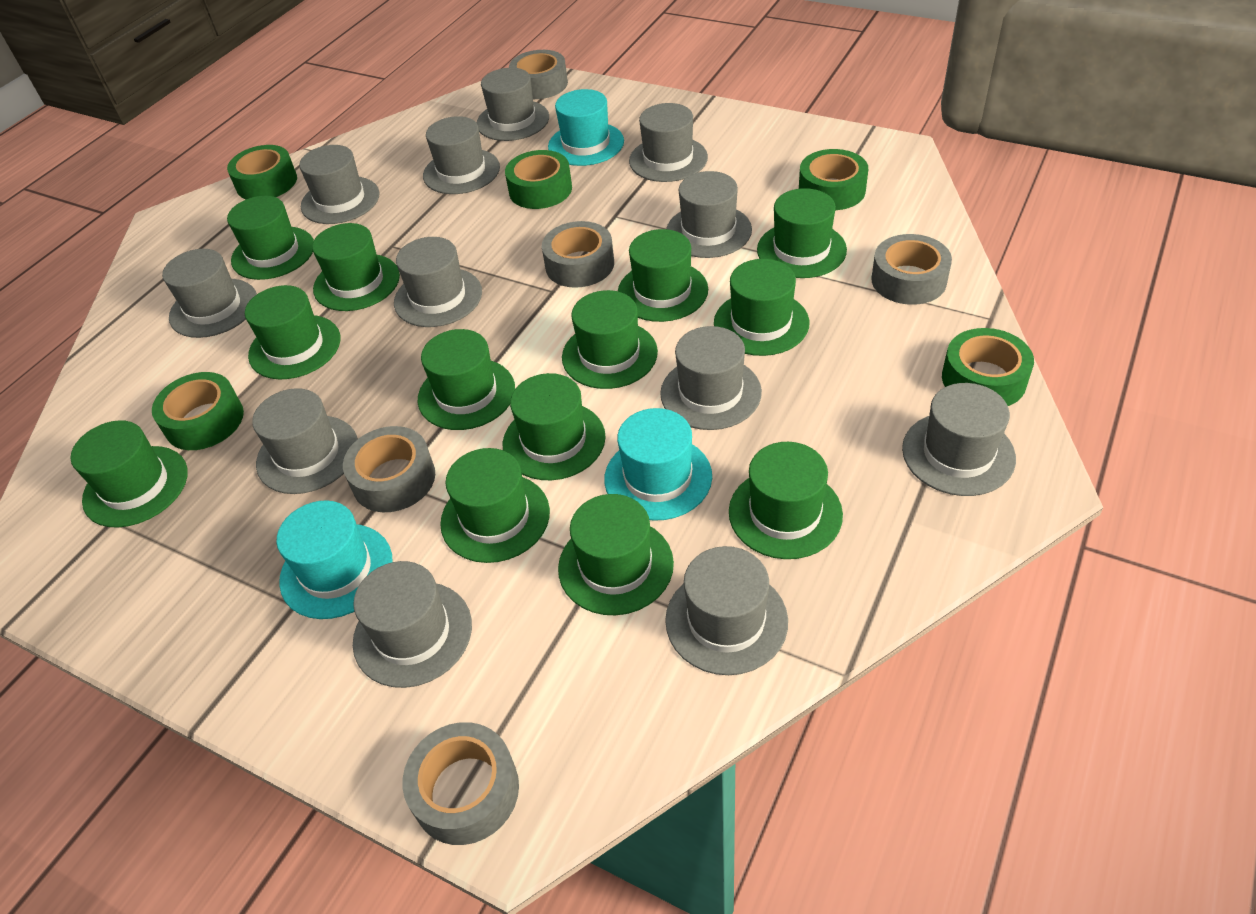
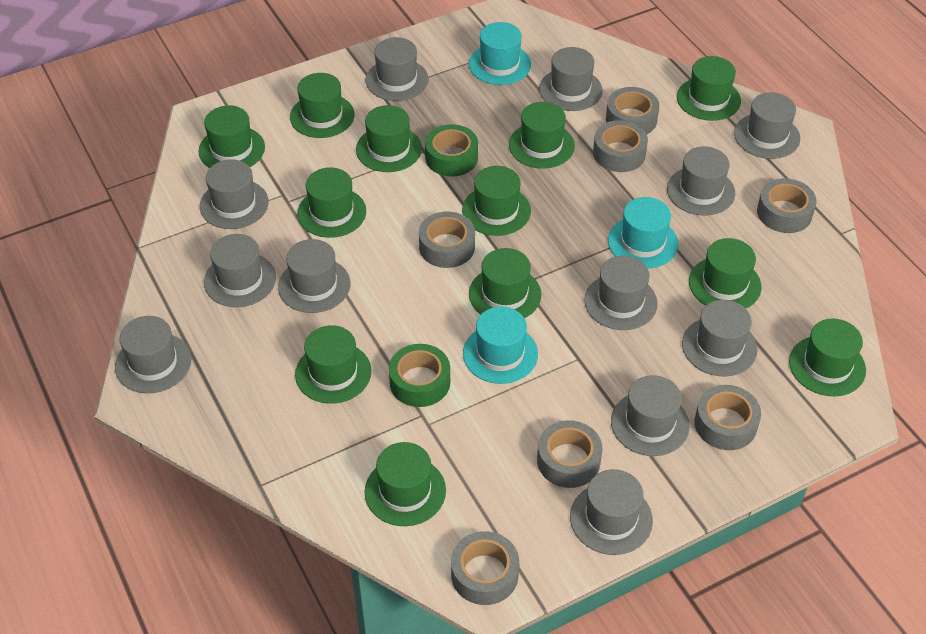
green hat: [70,420,188,528] [227,196,314,280] [245,285,340,379] [312,223,400,311] [418,329,515,430] [440,448,550,563] [503,373,606,480] [558,494,674,615] [562,290,658,389] [618,229,708,322] [714,259,809,356] [729,442,843,559] [757,188,847,278] = 13 -> [198,105,265,168] [290,73,355,138] [295,325,371,404] [297,167,366,238] [356,105,422,172] [364,442,446,526] [462,166,531,236] [469,248,541,318] [509,102,575,168] [677,56,741,121] [689,238,761,309] [789,319,866,396] = 12
green tape: [152,372,244,450] [227,145,297,199] [505,150,572,209] [799,149,868,210] [942,328,1034,406] = 5 -> [389,344,450,407] [425,124,478,177] = 2
grey tape: [343,426,435,512] [403,722,519,845] [509,50,568,99] [542,221,614,288] [871,234,952,305] = 5 -> [419,211,475,268] [451,531,519,605] [537,420,602,488] [593,120,648,172] [606,87,659,134] [694,385,761,450] [757,178,817,233] = 7

